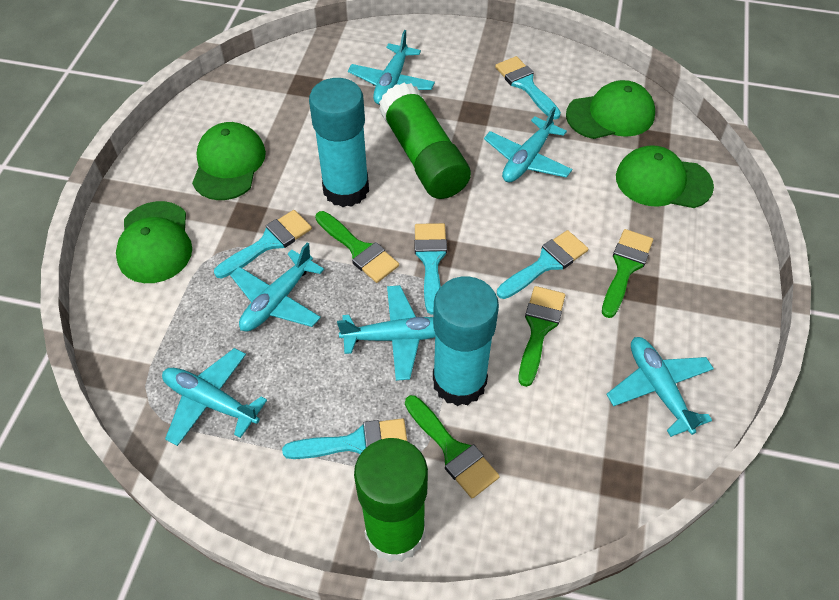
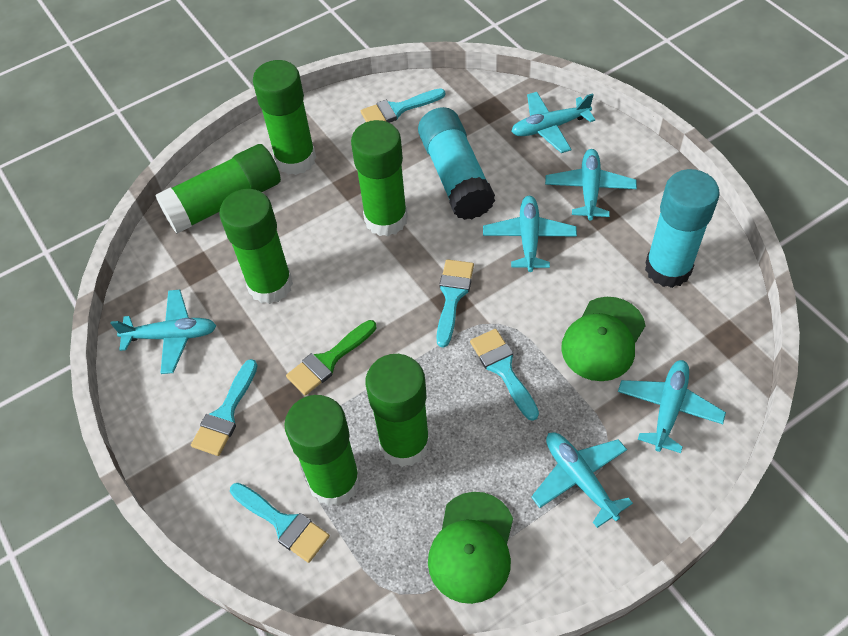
green brush: [315,211,399,283] [405,395,500,498] [519,286,565,387] [602,229,653,318] = 4 -> [286,320,376,395] = 1
green cap: [116,201,192,283] [192,122,266,200] [566,80,655,139] [616,145,714,208] = 4 -> [428,492,513,604] [561,297,646,381] = 2
green glue stick: [354,438,428,562] [379,83,471,199] = 2 -> [155,144,281,234] [219,189,293,304] [253,60,316,175] [284,395,360,506] [351,120,408,236] [366,354,430,467] = 6

